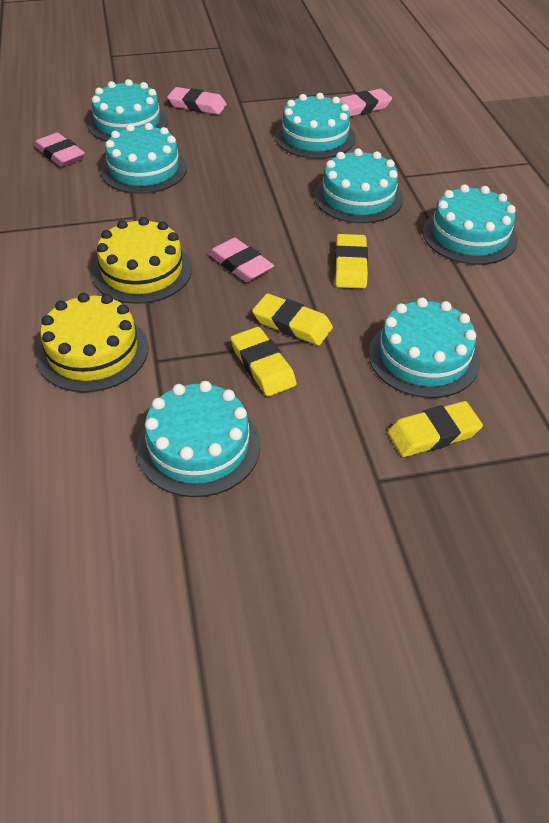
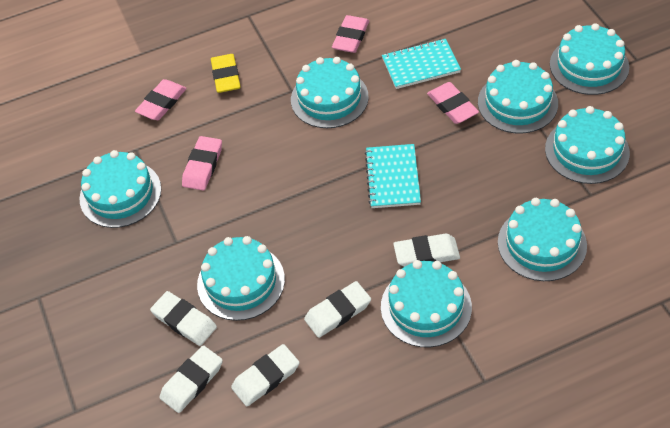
turquoise cake: [88,79,168,142] [101,123,187,194] [137,381,260,497] [275,93,356,159] [314,149,403,223] [369,298,480,398] [423,184,518,265] = 7 -> [79,150,161,228] [197,236,285,321] [291,57,369,128] [381,260,472,347] [478,60,558,134] [498,198,587,281] [545,106,630,184] [550,23,629,95] = 8
turquoise notebook: none = 0 -> [365,144,421,208] [382,39,461,89] = 2
white eraser: none = 0 -> [150,291,217,346] [159,345,223,413] [231,344,299,406] [304,281,371,338] [393,233,460,267] = 5
yellow cake: [36,293,148,392] [92,217,192,304] = 2 -> none = 0
yellow eraser: [231,327,297,396] [252,293,333,345] [335,234,368,289] [388,401,483,457] = 4 -> [211,54,241,93] = 1

